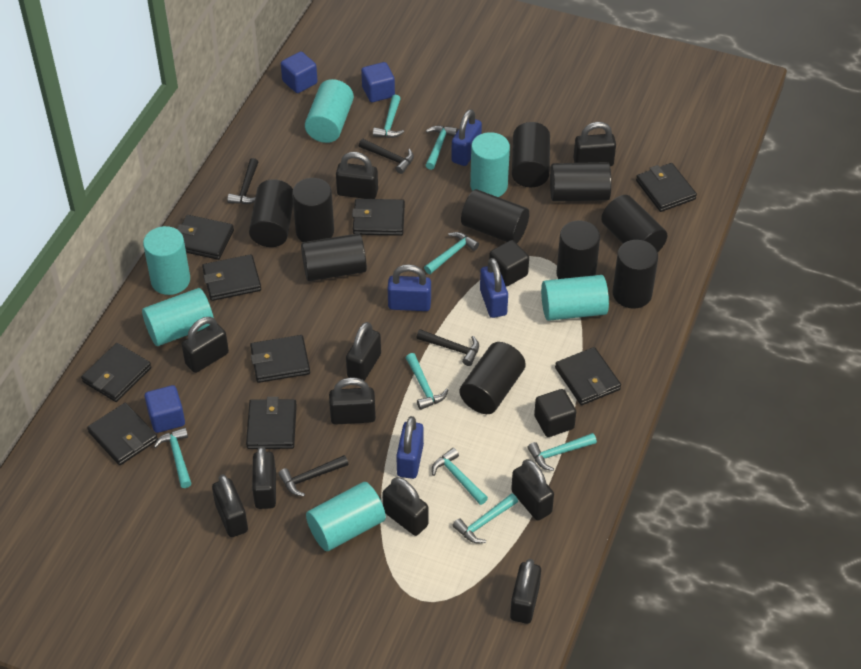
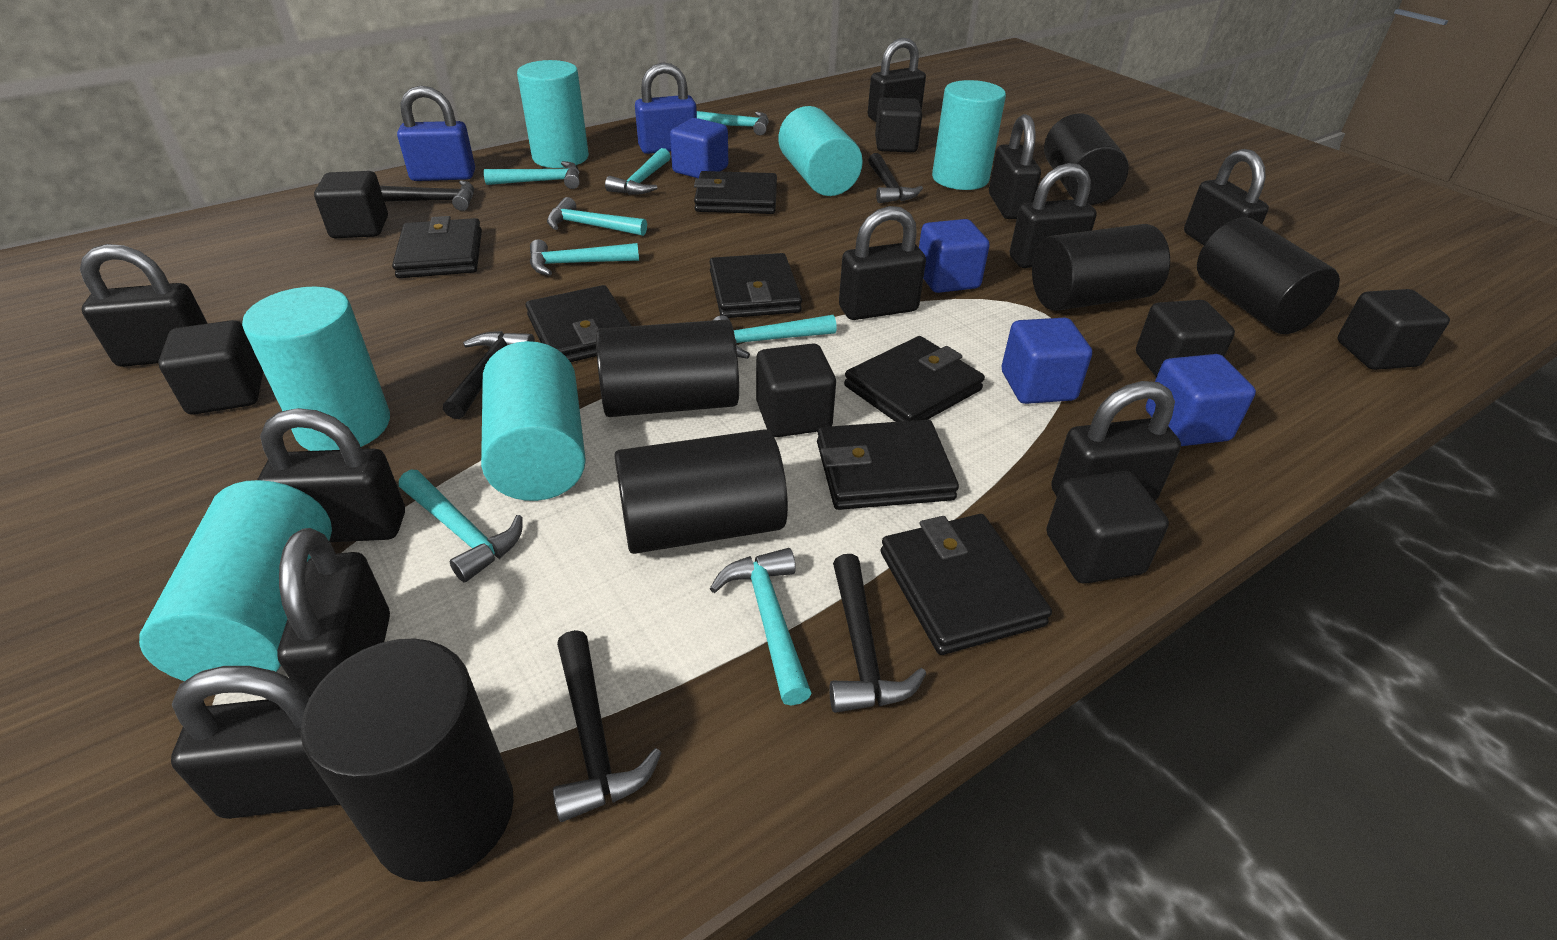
black cube: [489,240,529,287] [534,389,576,437] = 2 -> [158,320,263,415] [314,171,388,238] [756,343,836,437] [875,98,922,152] [1047,471,1169,584] [1136,300,1235,378] [1337,289,1450,370] = 7
black cylinder: [249,179,293,247] [292,178,334,242] [301,233,367,281] [460,342,526,414] [461,189,529,243] [512,122,550,187] [550,162,611,202] [556,220,600,279] [601,195,667,252] [613,240,658,309] = 10 -> [300,638,514,882] [596,319,739,417] [614,429,788,554] [1032,224,1170,311] [1044,114,1129,205] [1197,217,1340,334] = 6
black hammer: [227,158,258,204] [278,455,348,496] [359,139,414,174] [416,329,479,366] = 4 -> [380,180,474,211] [443,331,535,419] [553,630,662,822] [829,554,926,713] [868,153,923,203] = 5
black wallet: [81,343,151,402] [87,403,158,465] [177,215,234,260] [202,254,261,301] [246,397,297,449] [250,335,310,383] [352,199,405,236] [555,347,621,405] [636,163,697,212] = 9 -> [392,216,482,278] [525,285,631,362] [694,171,777,214] [709,253,802,318] [817,420,959,510] [844,336,985,422] [881,514,1052,655] = 7
blue cube: [145,385,185,433] [281,51,317,93] [361,62,395,102] = 3 -> [670,118,728,178] [919,219,990,293] [1002,318,1092,404] [1146,354,1256,446] = 4
blue padlock: [388,264,431,311] [396,416,424,479] [451,109,482,166] [480,258,508,318] = 4 -> [397,86,475,181] [635,62,697,154] = 2

